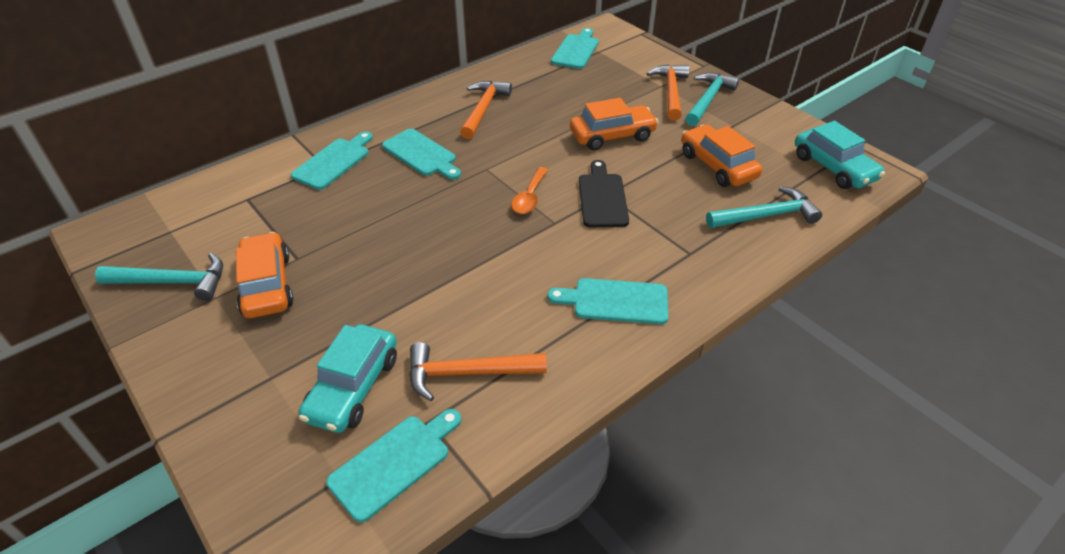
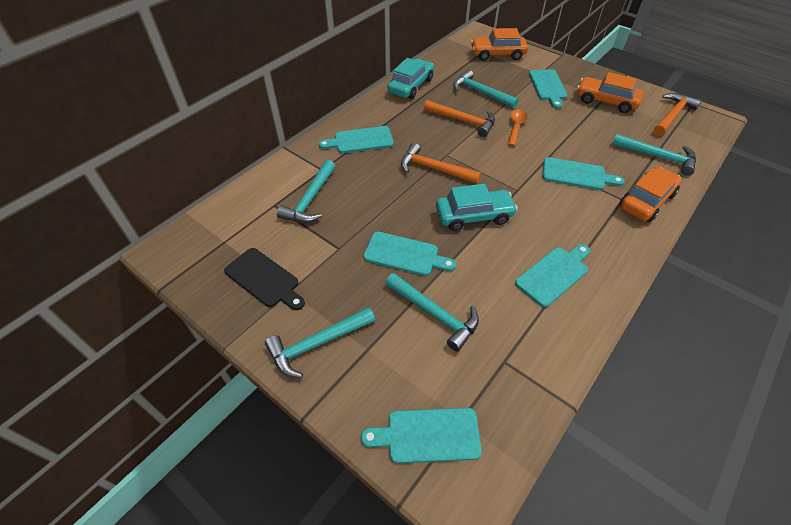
turquoise cutting board: [291,131,373,190] [326,409,461,522] [382,129,461,180] [547,278,668,324] [551,28,599,69] = 5 -> [319,126,394,153] [361,408,482,463] [364,232,456,276] [515,244,590,307] [529,69,567,109] [542,157,625,190] = 6
turquoise hammer: [95,253,223,301] [685,73,739,126] [706,186,822,228] = 3 -> [265,307,375,378] [277,160,335,223] [385,273,479,352] [453,70,519,108] [612,134,696,176] = 5

